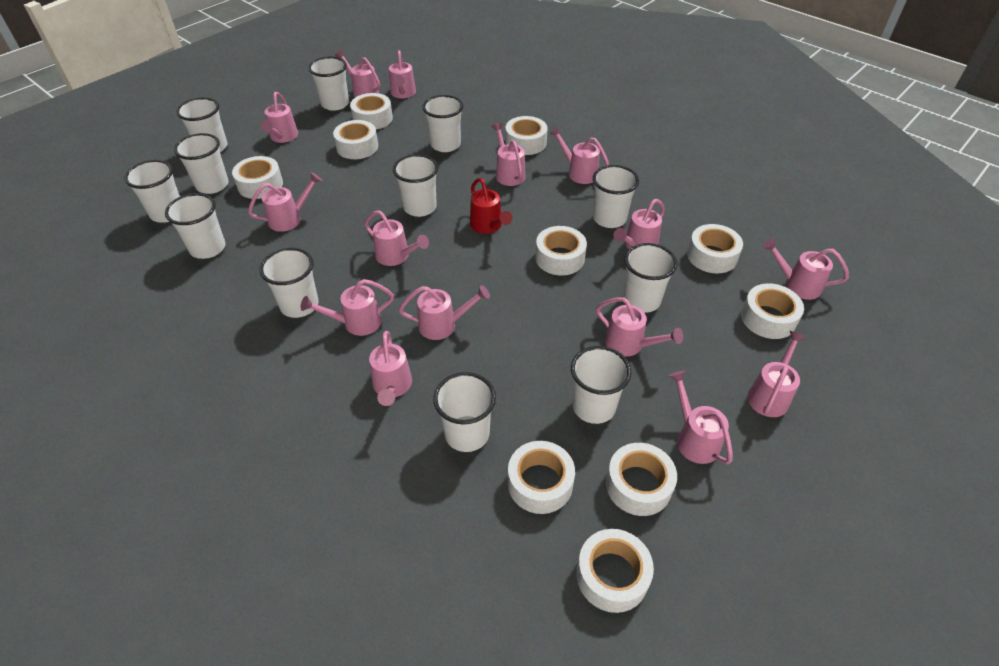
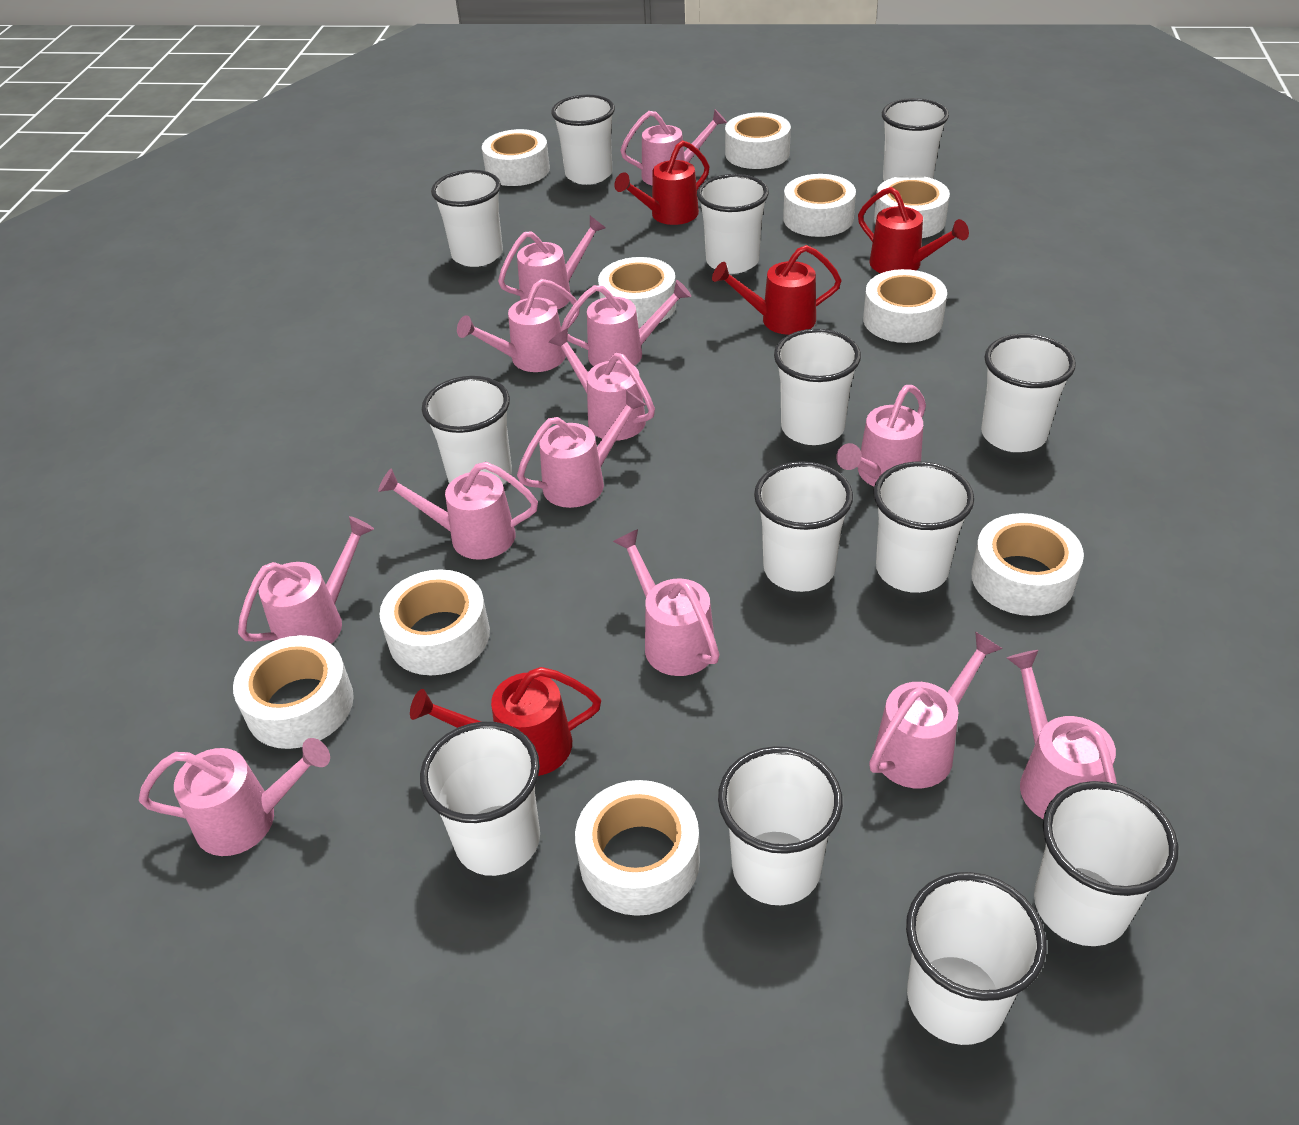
pink watering can: [248,172,322,232] [261,92,298,143] [301,279,394,336] [335,50,380,98] [364,210,429,266] [369,331,412,406] [389,50,416,98] [399,285,490,340] [491,123,526,186] [549,127,609,184] [596,297,683,357] [614,199,665,249] [669,371,733,464] [747,331,806,417] [762,238,849,300] = 15 -> [139,738,330,856] [238,516,374,644] [378,462,538,560] [457,279,580,372] [498,216,606,310] [517,390,646,508] [549,329,655,441] [560,280,691,367] [613,529,720,676] [620,109,727,185] [836,385,926,486] [869,631,1003,788] [1007,650,1117,819] = 13
red watering can: [470,178,513,234] = 1 -> [410,667,601,776] [614,140,709,225] [712,245,842,335] [858,187,969,273] = 4
white cup: [124,160,180,223] [165,193,225,259] [174,133,229,194] [176,97,228,152] [260,248,319,318] [308,57,349,111] [393,154,438,217] [422,95,463,152] [433,372,496,452] [571,346,631,424] [593,165,639,228] [623,243,677,313] = 12 -> [420,722,540,876] [422,376,512,484] [431,170,503,267] [551,95,615,185] [697,174,769,274] [718,746,843,905] [754,461,853,592] [774,329,861,445] [873,461,974,593] [882,98,949,181] [906,872,1047,1045] [981,334,1076,452] [1034,781,1178,946] = 13

